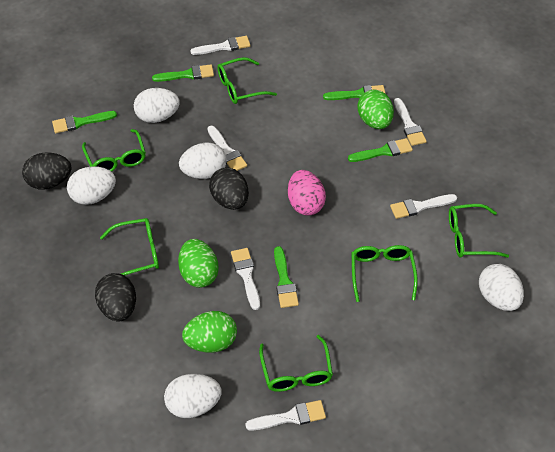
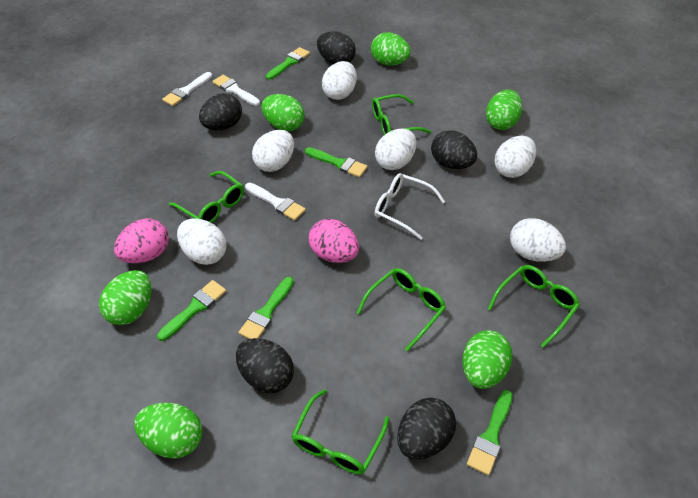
black egg: [22,153,72,190] [95,273,136,322] [209,167,249,210] = 3 -> [199,93,242,130] [236,338,294,394] [317,31,356,64] [397,397,456,459] [431,130,477,169] = 5
green egg: [178,239,219,288] [182,311,237,353] [357,89,394,129] = 3 -> [99,270,152,325] [134,403,202,459] [261,94,305,131] [371,32,411,65] [462,330,512,389] [486,89,522,130] = 6
green glasses: [82,129,146,172] [100,218,159,276] [217,57,277,104] [259,335,333,392] [352,245,418,302] [449,204,509,258] = 6 -> [169,171,244,223] [292,389,389,475] [357,268,446,352] [372,94,431,135] [488,265,580,348] = 5
pink egg: [288,170,326,216] = 1 -> [114,218,169,263] [309,219,359,263] = 2
white brush: [190,36,251,55] [207,126,247,171] [231,248,260,310] [245,400,326,431] [390,194,457,219] [394,98,427,146] = 6 -> [162,72,212,106] [213,75,260,106] [245,183,306,221] = 3
white egg: [67,166,116,205] [134,88,180,123] [164,374,222,418] [179,142,227,179] [479,264,524,311] = 5 -> [177,218,226,265] [252,130,294,172] [322,61,357,100] [375,129,416,170] [494,136,536,178] [510,218,566,262] = 6
white glasses: none = 0 -> [375,173,445,240] = 1

